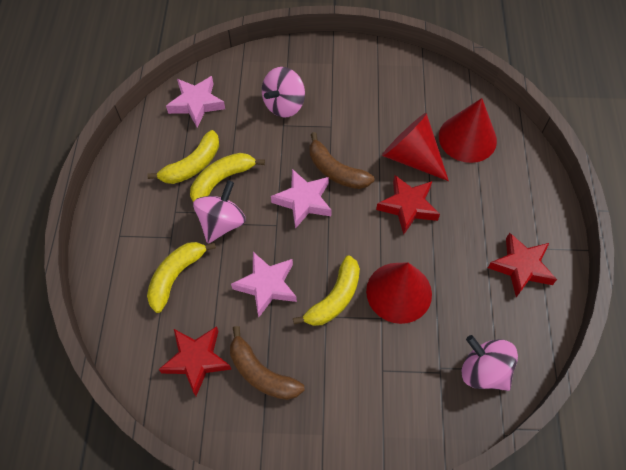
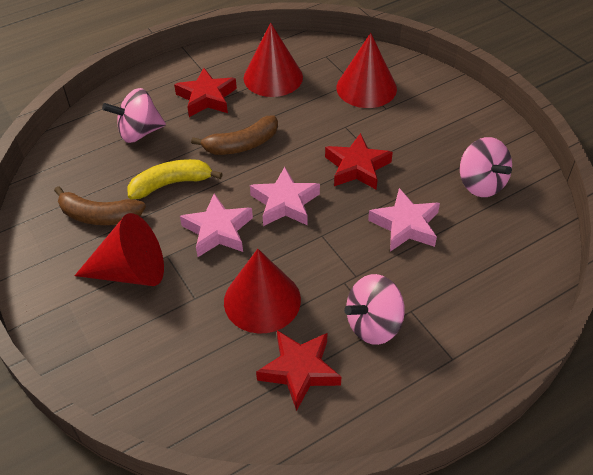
red cone: [366,262,432,324] [382,113,449,181] [439,98,497,163] = 3 -> [75,213,164,286] [224,249,301,334] [244,23,303,97] [336,33,397,108] = 4
yellow banana: [147,130,219,184] [147,242,216,313] [190,153,265,202] [293,255,360,326] = 4 -> [127,159,223,199] = 1

